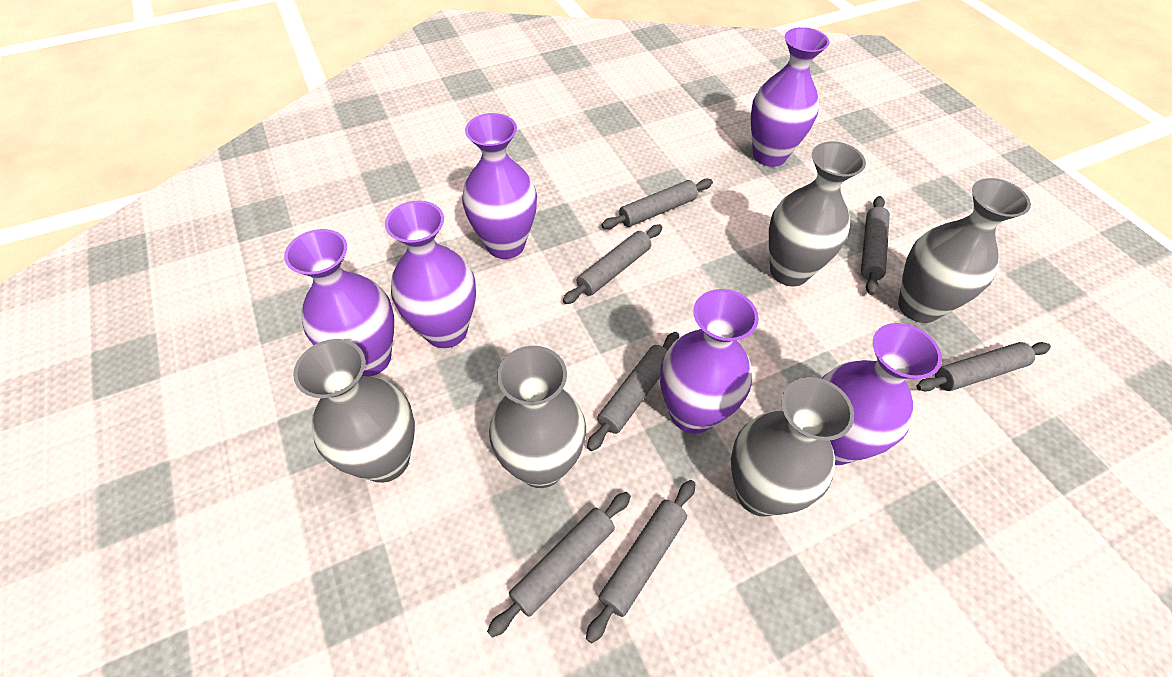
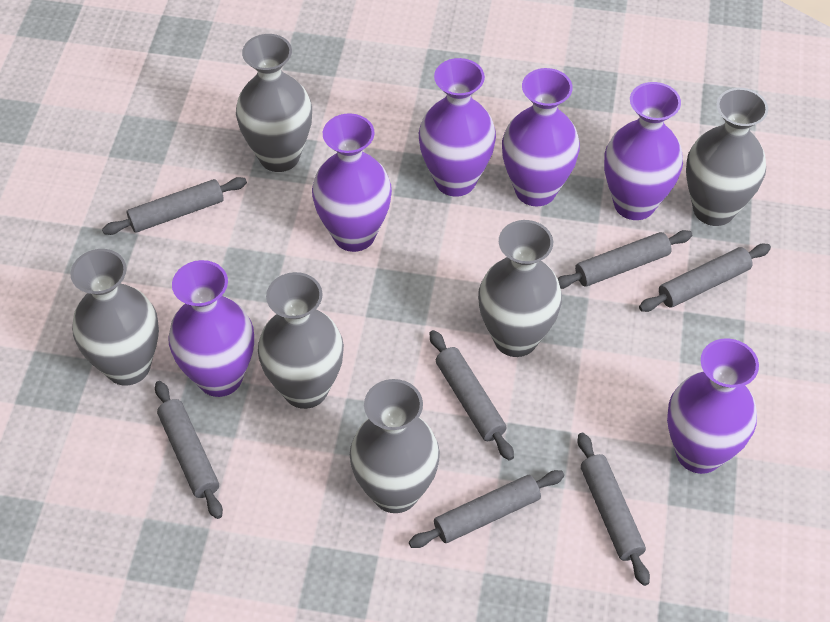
grey vase: [293,339,415,483] [489,346,586,488] [731,377,854,517] [769,141,866,287] [898,178,1031,323] = 5 -> [70,249,159,386] [236,34,312,172] [258,272,344,409] [350,379,440,513] [478,220,562,357] [686,88,768,226] = 6

